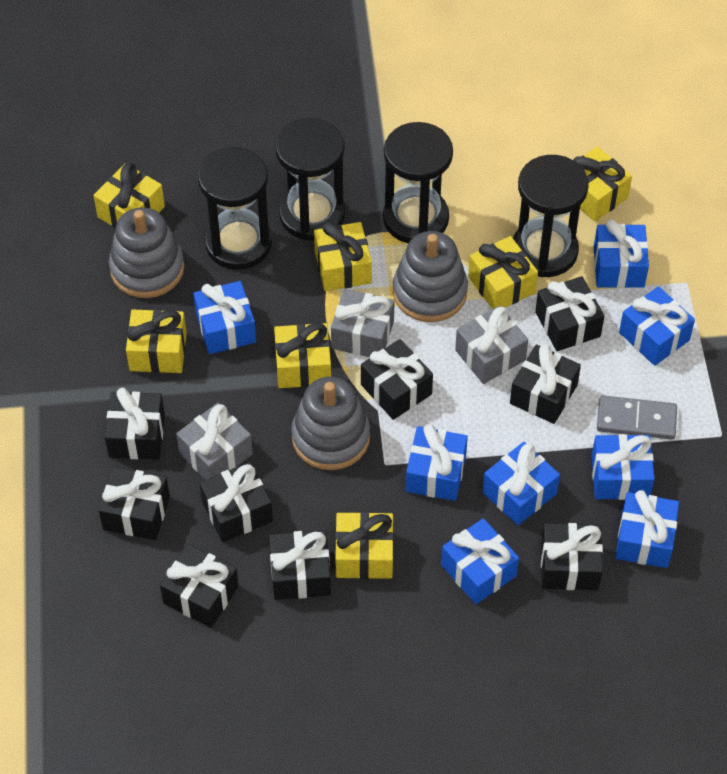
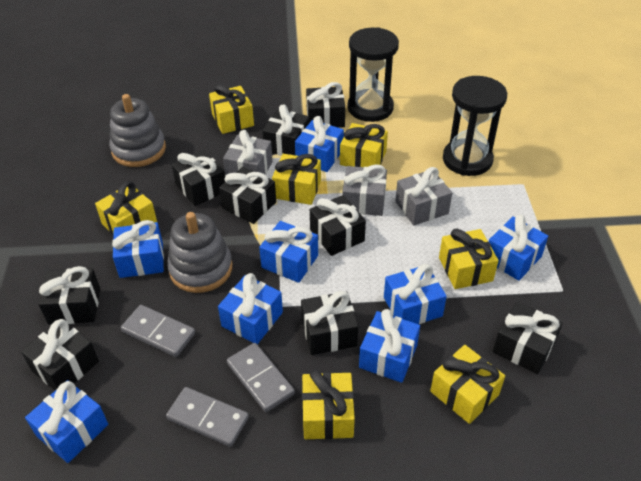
black hourglass: [198,147,272,270] [275,118,345,240] [383,122,453,243] [513,155,588,277] = 4 -> [348,27,399,122] [443,76,507,176] = 2
grey domino: [597,395,677,439] = 1 -> [121,305,195,357] [166,387,249,447] [227,343,295,412] = 3
grey stacking toy: [109,207,184,298] [291,377,370,470] [393,231,468,322] = 3 -> [109,94,166,167] [167,212,232,293] = 2

